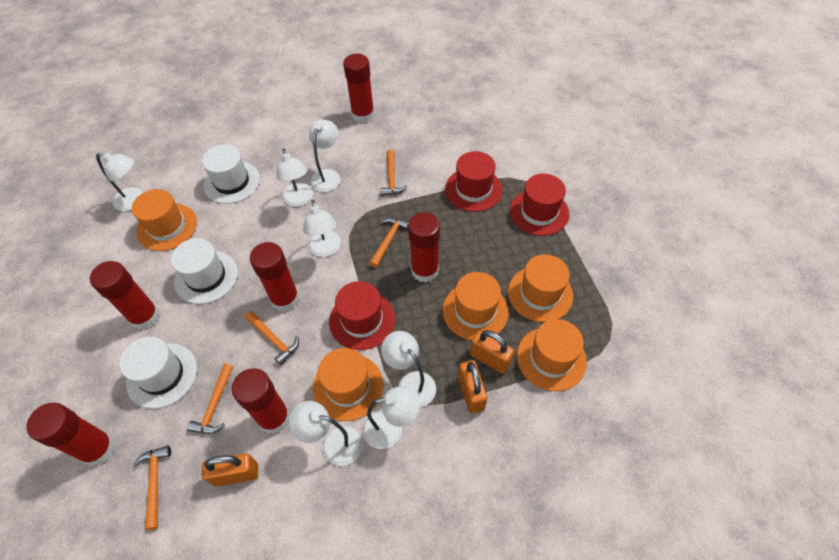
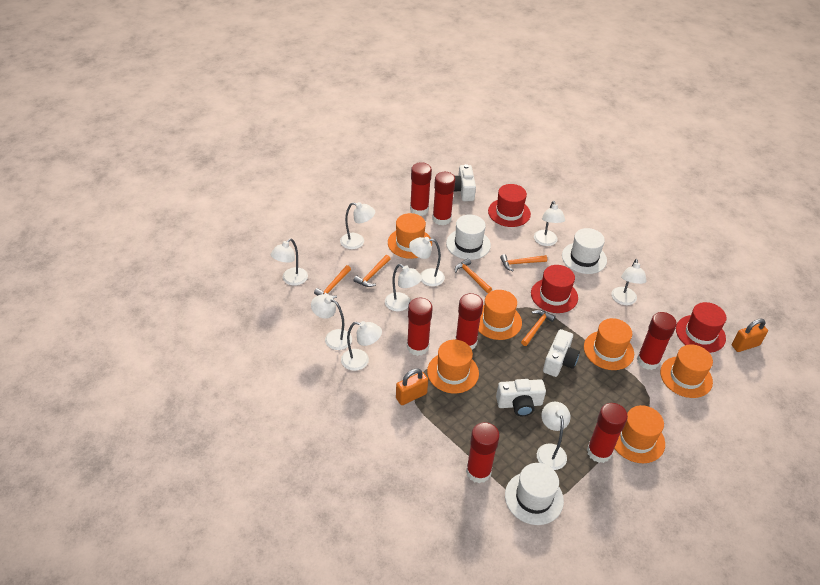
orange hat: [132,189,197,251] [313,348,384,421] [443,272,508,340] [508,255,573,322] [517,319,587,391] = 5 -> [388,213,432,259] [427,340,479,393] [479,290,522,340] [584,318,634,370] [614,405,665,463] [660,344,713,398] = 6
orange padlock: [202,453,258,487] [458,360,487,413] [470,330,514,374] = 3 -> [396,368,428,405] [732,319,768,352] = 2
red glue stick: [26,403,116,466] [90,261,160,329] [232,368,290,434] [250,242,300,312] [343,54,375,123] [408,212,440,283] = 6 -> [407,297,433,356] [410,162,432,216] [432,172,455,226] [455,293,483,350] [466,422,500,483] [587,403,628,463] [637,312,677,370] = 7
white camera: none = 0 -> [454,164,476,201] [496,379,546,416] [543,329,580,377] = 3
white lamp: [96,152,143,211] [276,149,313,206] [289,401,363,466] [303,200,341,257] [309,120,340,192] [362,386,420,449] [381,331,436,407] = 7 -> [271,238,308,286] [311,294,352,350] [340,202,375,249] [341,321,382,371] [385,264,422,311] [409,237,445,287] [534,201,565,246] [537,402,570,470] [611,259,647,305] = 9

